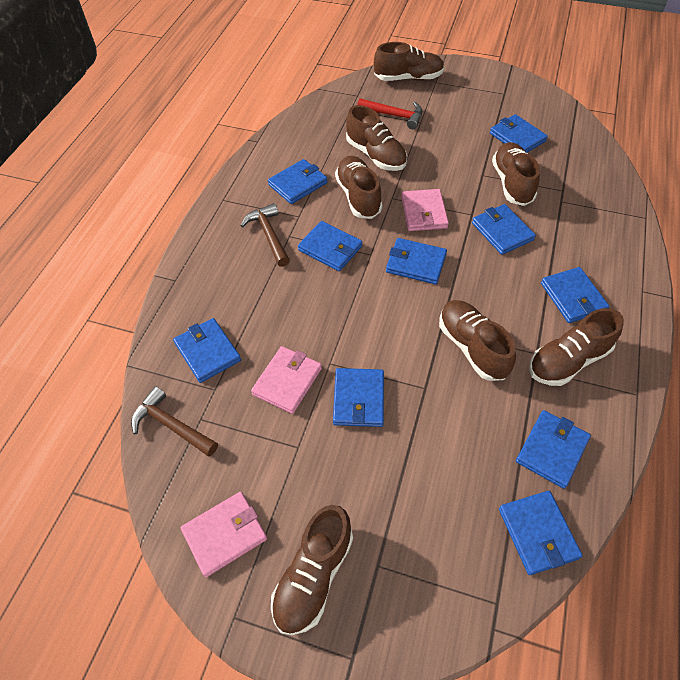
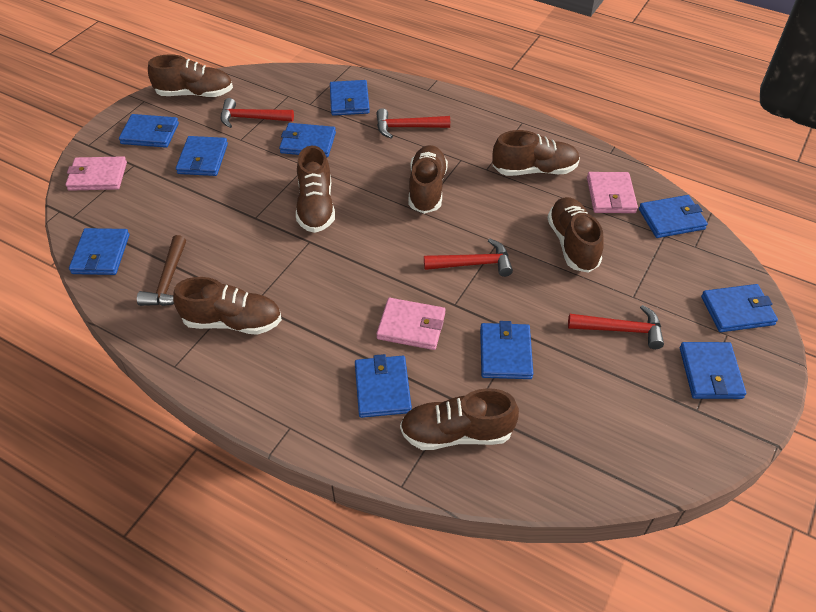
brown hammer: [131,386,218,457] [241,203,290,267] = 2 -> [137,235,186,306] = 1
red hammer: [357,98,422,129] = 1 -> [221,98,294,128] [376,108,450,138] [424,239,513,277] [568,305,664,349] = 4

